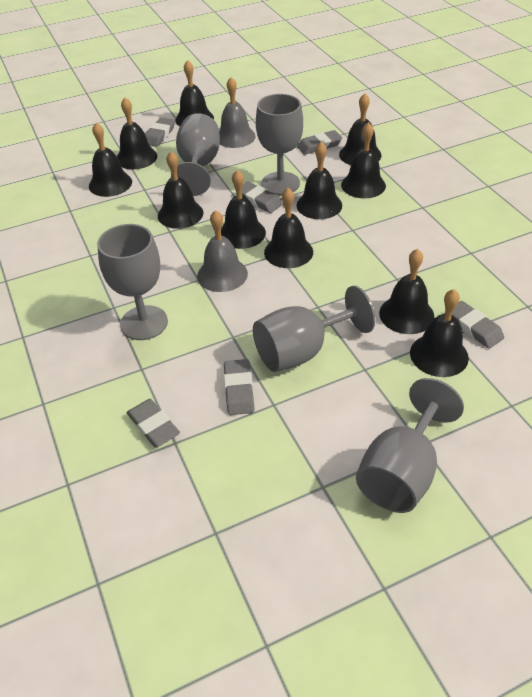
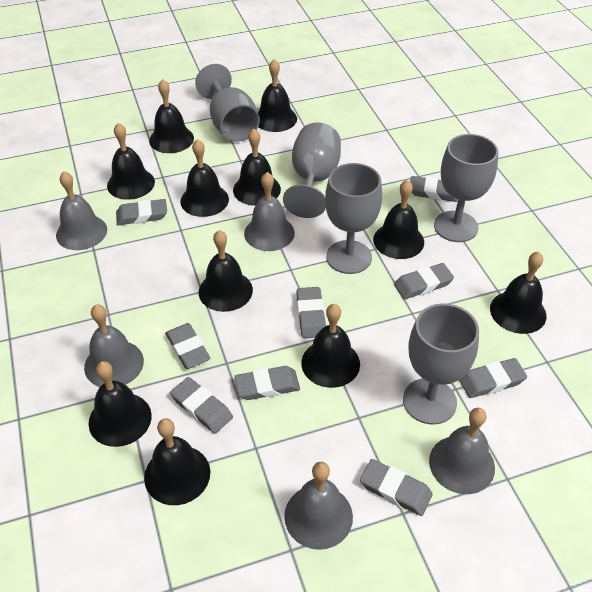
grey bell: [197,210,248,292] [219,77,256,148] = 2 -> [56,171,107,250] [84,305,144,387] [244,172,295,251] [284,462,353,550] [429,408,495,494] = 5
grey eraser: [127,399,180,447] [145,117,175,147] [224,359,255,415] [242,181,282,213] [297,130,342,155] [452,301,504,349] = 6 -> [116,199,167,225] [165,323,210,369] [170,377,233,434] [234,366,300,400] [296,287,326,339] [360,459,433,516] [394,263,454,299] [410,176,458,202] [459,358,527,398] = 9

